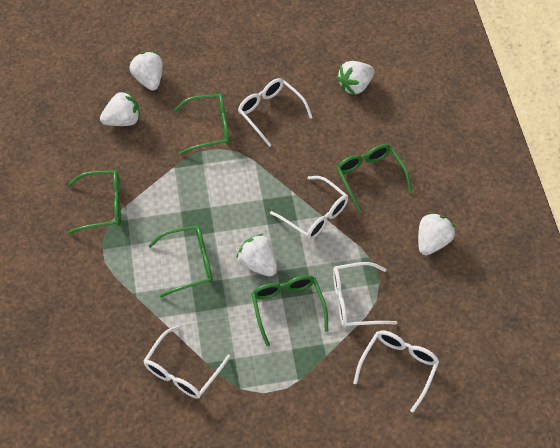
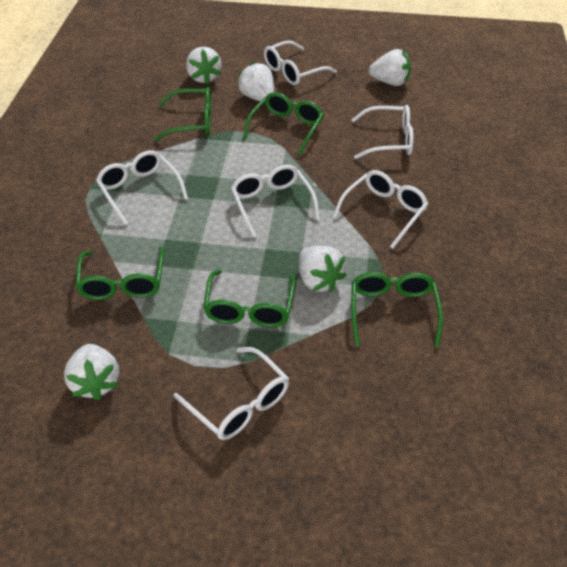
white glasses: [144,325,231,399] [238,78,313,147] [270,176,348,240] [333,262,397,328] [353,330,439,413] = 5 -> [96,150,188,225] [173,347,289,440] [231,165,320,238] [264,40,337,85] [333,170,428,249] [351,105,414,159] = 6

